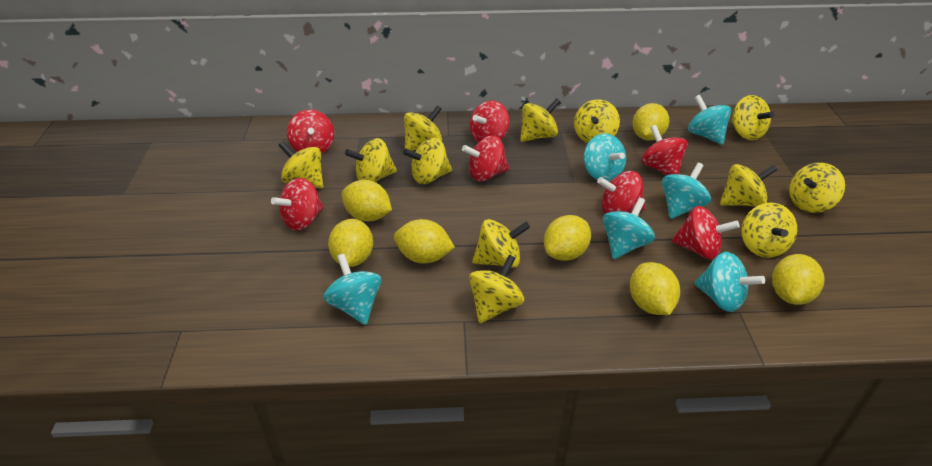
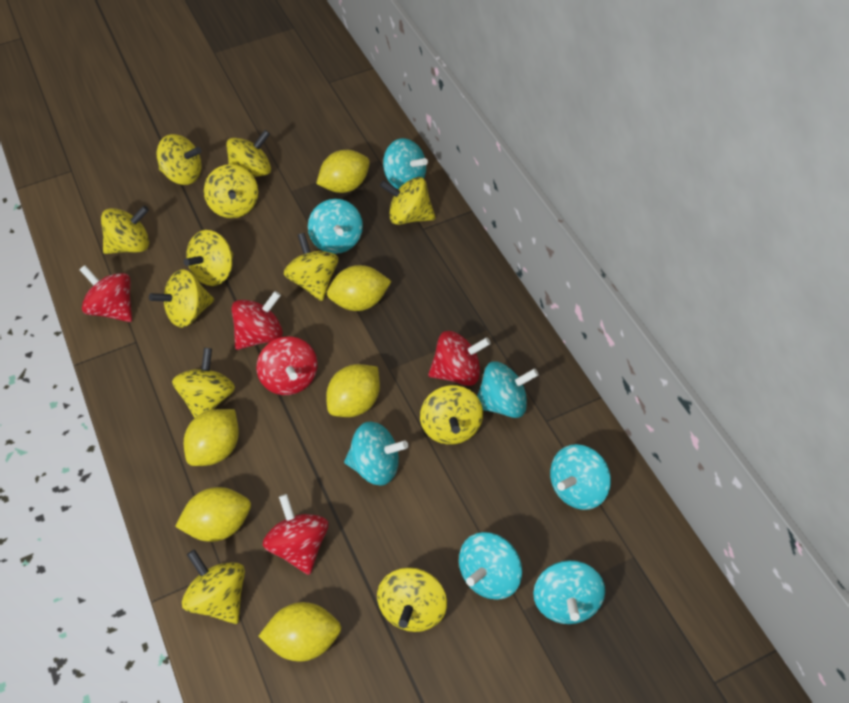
red spinning top: [271,178,324,230] [287,110,334,154] [462,136,509,181] [470,100,509,143] [597,171,645,214] [641,125,688,175] [672,206,740,260] = 7 -> [79,265,132,322] [231,291,283,350] [257,337,318,395] [263,494,328,575] [428,331,491,386] = 5
turquoise spinning top: [323,254,382,325] [584,133,626,182] [603,197,655,259] [662,163,711,219] [688,95,731,145] [694,252,765,312] = 6 -> [308,199,363,254] [344,422,408,486] [383,138,428,189] [459,532,522,600] [477,361,539,418] [533,560,605,624] [550,444,611,510] = 7
yellow lemon: [328,219,373,267] [342,180,392,221] [394,219,455,263] [544,215,591,261] [630,262,680,315] [633,103,669,141] [772,254,824,305] = 7 -> [175,487,251,542] [184,409,239,466] [259,602,342,662] [316,150,370,193] [326,364,380,417] [327,265,391,311] = 6

